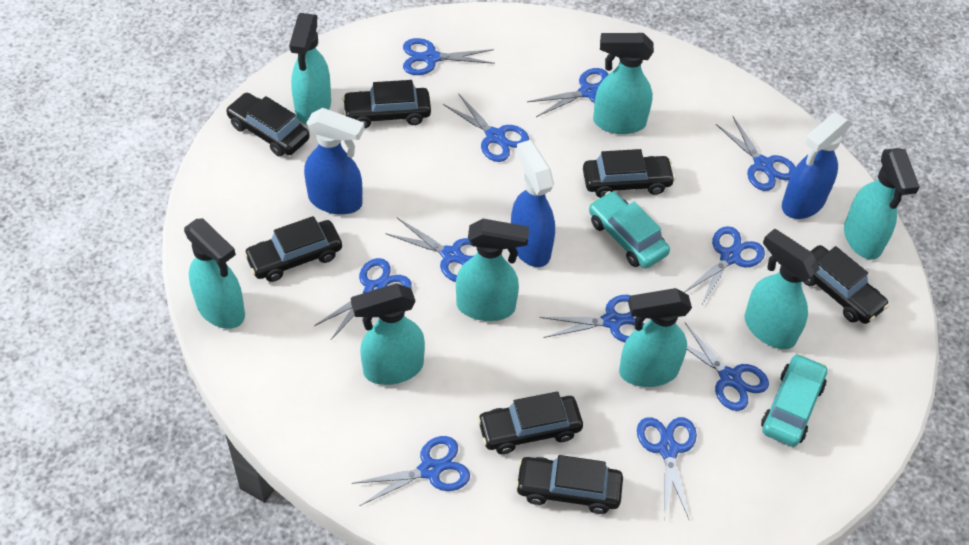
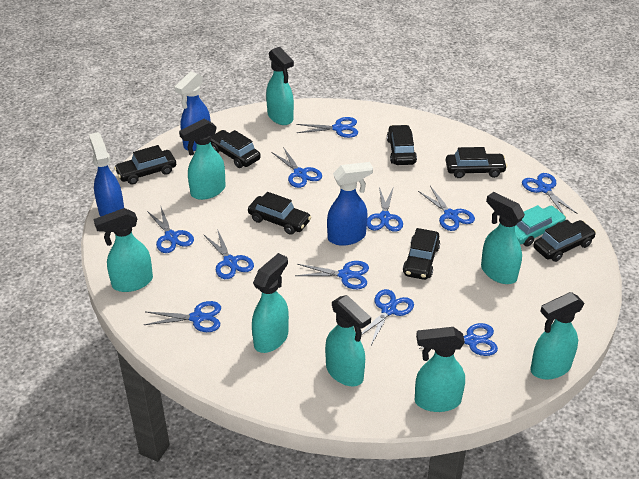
turquoise car: [589,191,670,269] [761,353,827,447] = 2 -> [515,205,566,247] = 1

